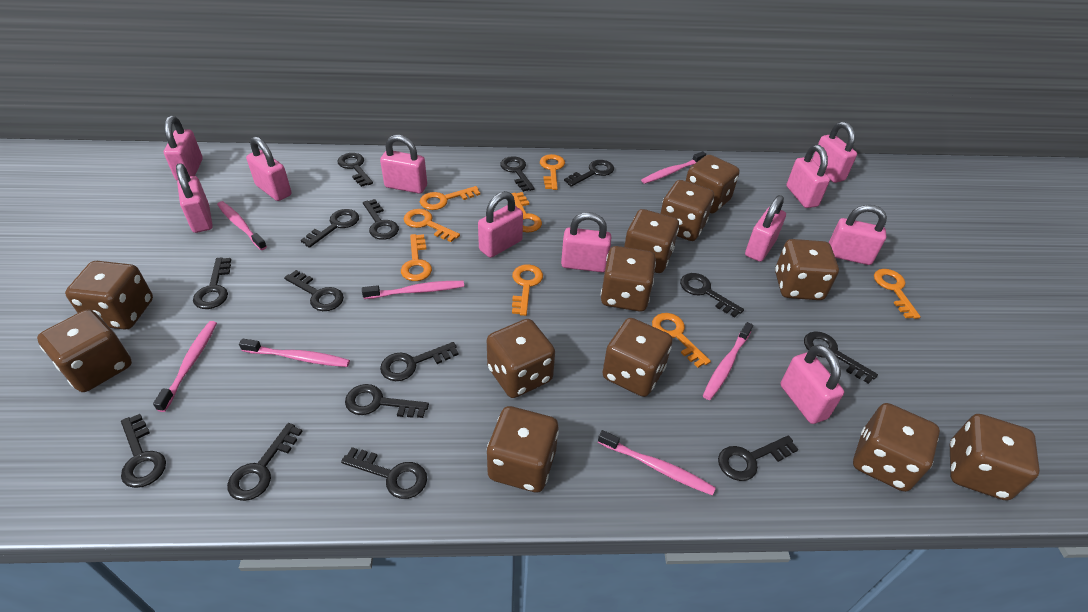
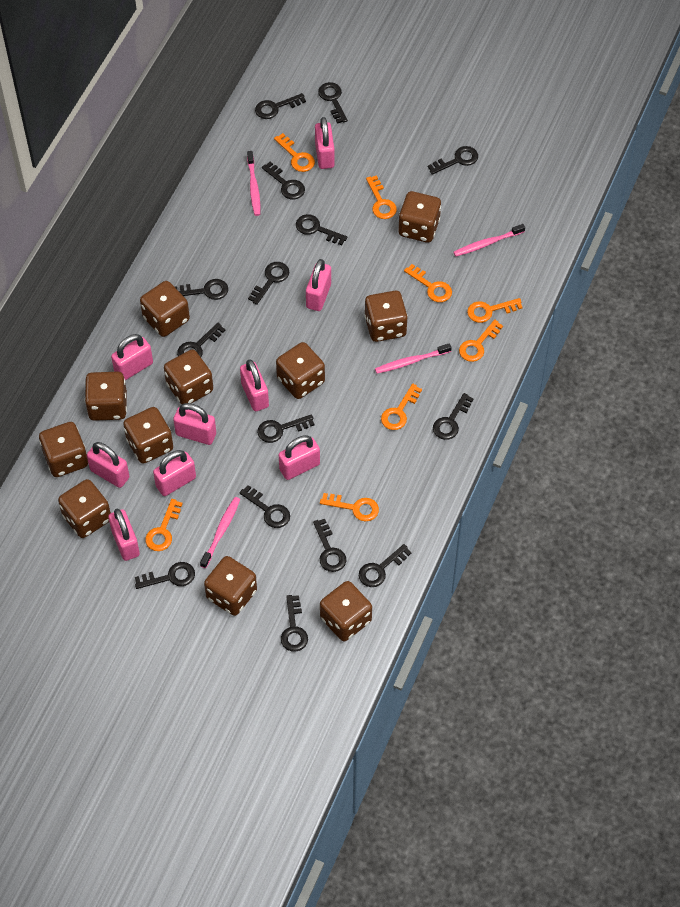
brown dice: [37,309,132,392] [65,261,153,330] [487,319,555,398] [487,406,559,492] [601,246,656,312] [602,318,673,397] [624,209,679,273] [660,180,714,241] [686,155,740,213] [775,239,839,300] [853,403,940,492] [950,414,1040,501] = 12 -> [39,422,88,477] [58,479,111,538] [85,372,127,421] [123,407,173,464] [140,281,190,337] [164,349,213,404] [204,556,257,616] [276,342,325,399] [320,581,372,641] [364,291,408,342] [399,191,441,243] = 11
pink padlock: [164,116,203,181] [176,163,213,233] [246,136,292,201] [380,135,427,194] [478,191,523,258] [561,212,611,272] [745,195,786,262] [781,345,844,424] [786,145,830,208] [812,122,857,183] [829,205,887,265] = 11 -> [87,442,130,488] [108,509,140,561] [111,334,153,380] [153,450,196,496] [173,403,216,445] [240,359,269,411] [279,435,320,480] [306,259,331,311] [315,117,335,169] = 9
pink toothbrush: [153,321,217,412] [217,201,267,250] [239,339,350,367] [362,281,464,299] [598,430,716,496] [641,151,706,184] [703,322,753,400] = 7 -> [200,497,240,568] [247,151,260,216] [375,343,452,374] [454,224,525,256] = 4

